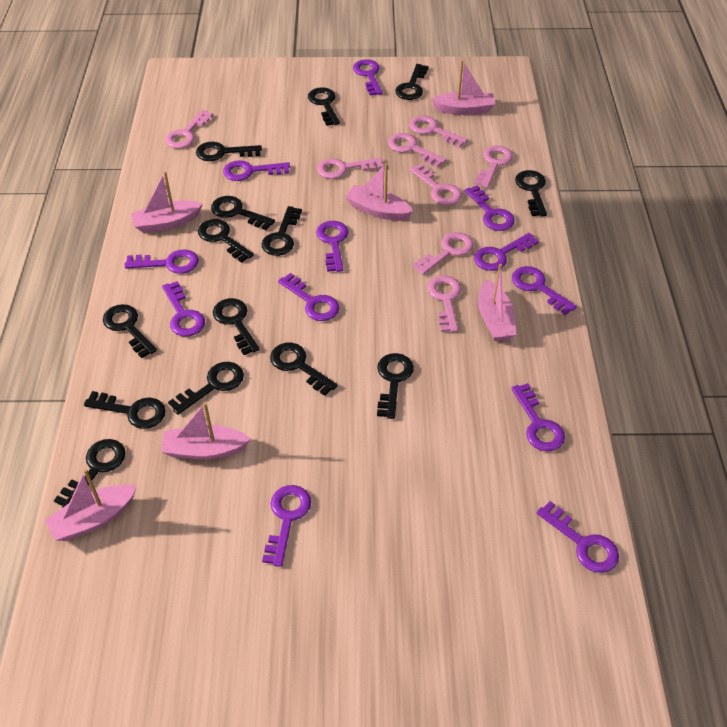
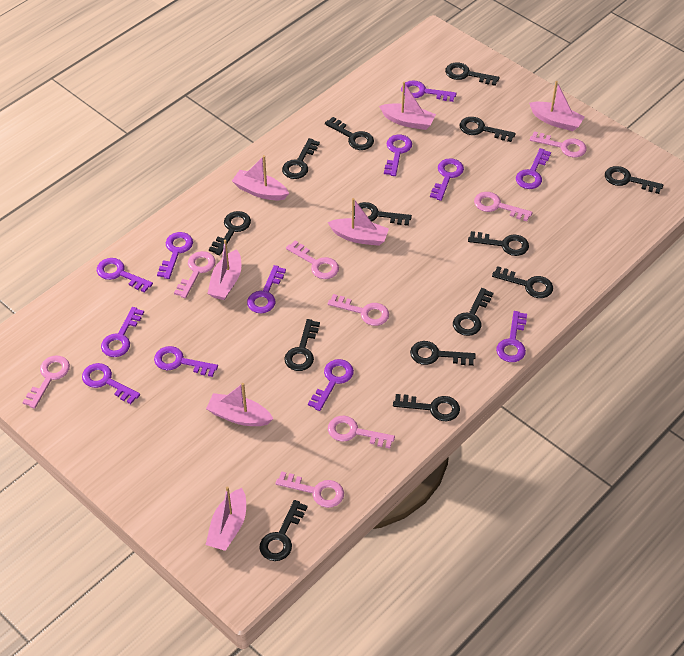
pink boat: [45,469,137,541] [131,171,203,233] [161,402,251,460] [345,163,414,221] [431,60,495,115] [478,264,516,341] = 6 -> [206,383,273,426] [206,486,246,551] [207,240,242,300] [232,155,289,200] [327,198,389,246] [379,82,436,130] [529,81,585,131] = 7

